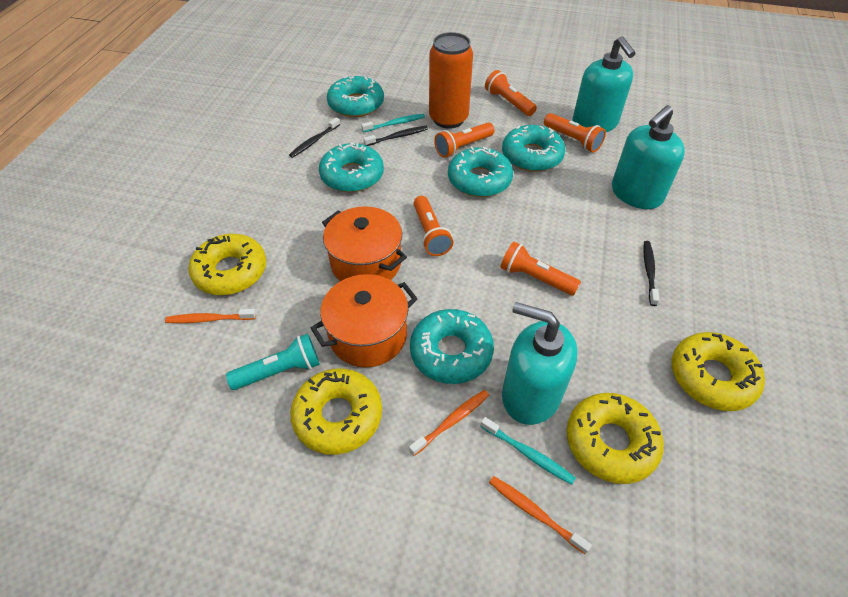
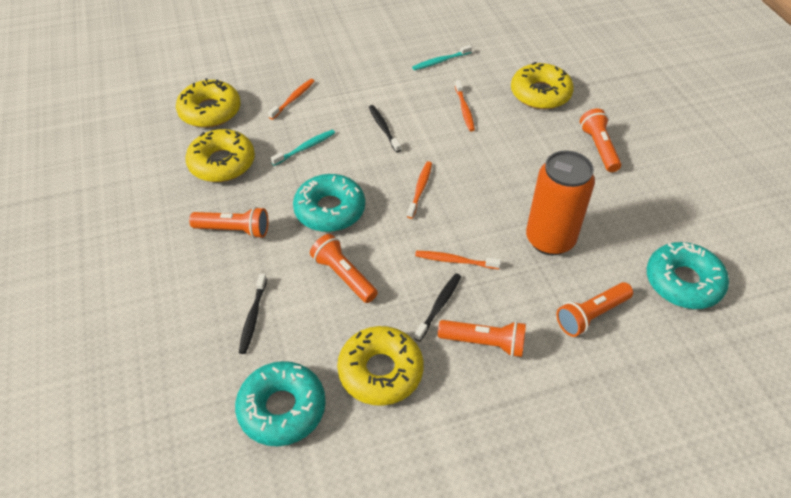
orange pot: [311,274,418,367] [322,207,407,281] = 2 -> none = 0
orange toothbrush: [165,309,256,323] [409,390,489,456] [489,476,592,554] = 3 -> [268,79,315,120] [407,161,432,219] [415,251,501,269] [455,80,475,131] = 4
turquoise donut: [319,142,384,192] [327,76,384,117] [410,309,494,384] [448,146,513,197] [502,125,565,172] = 5 -> [235,361,326,446] [293,174,365,232] [647,242,729,309] = 3
turquoise flashlight: [226,334,320,390] = 1 -> none = 0
turquoise soap dispenser: [502,302,578,425] [572,36,636,132] [612,105,685,209] = 3 -> none = 0

